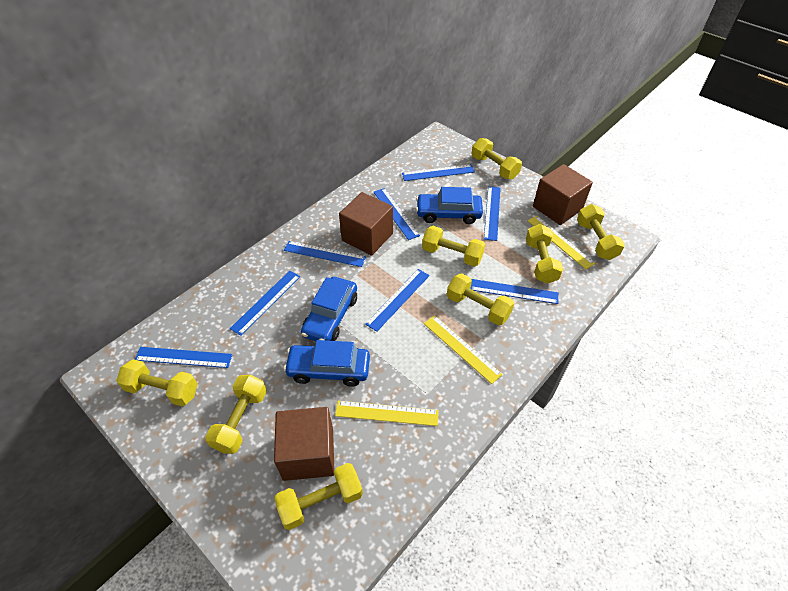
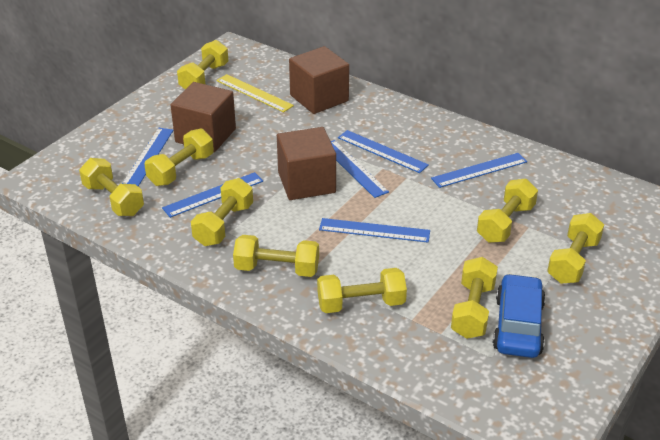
blue car: [284,340,370,387] [301,277,357,341] [416,187,483,224] = 3 -> [493,273,546,358] = 1
blue ruler: [135,347,233,368] [230,271,300,336] [284,241,366,267] [365,269,430,332] [374,188,420,240] [402,164,475,181] [471,279,559,304] [484,186,501,241] = 8 -> [122,128,174,186] [162,172,263,218] [319,218,430,242] [331,140,389,198] [338,130,429,173] [431,153,527,188] = 6
yellow dumbbell: [116,359,198,407] [205,375,267,454] [274,463,363,530] [422,226,485,267] [447,274,514,325] [471,138,522,179] [526,224,563,284] [577,204,625,260] = 8 -> [79,158,144,216] [144,129,214,186] [177,40,228,89] [191,178,253,246] [233,235,319,277] [317,268,407,313] [451,257,498,339] [477,179,538,243] [547,213,604,284] = 9
yellow ruler: [335,401,439,426] [424,315,503,384] [528,216,596,269] = 3 -> [216,74,294,112] = 1

